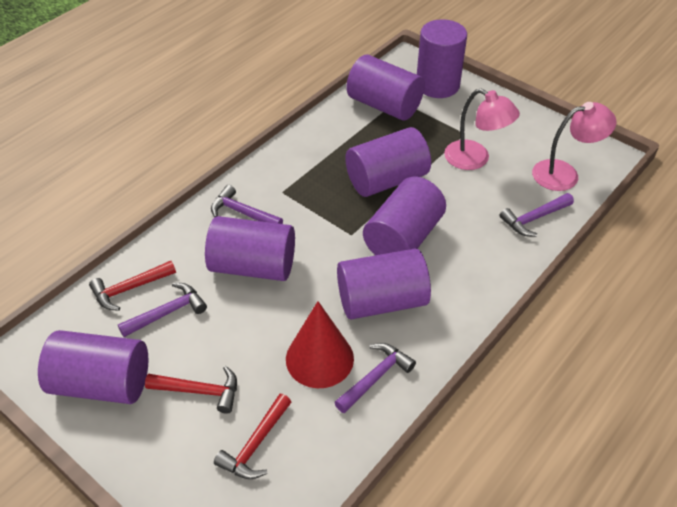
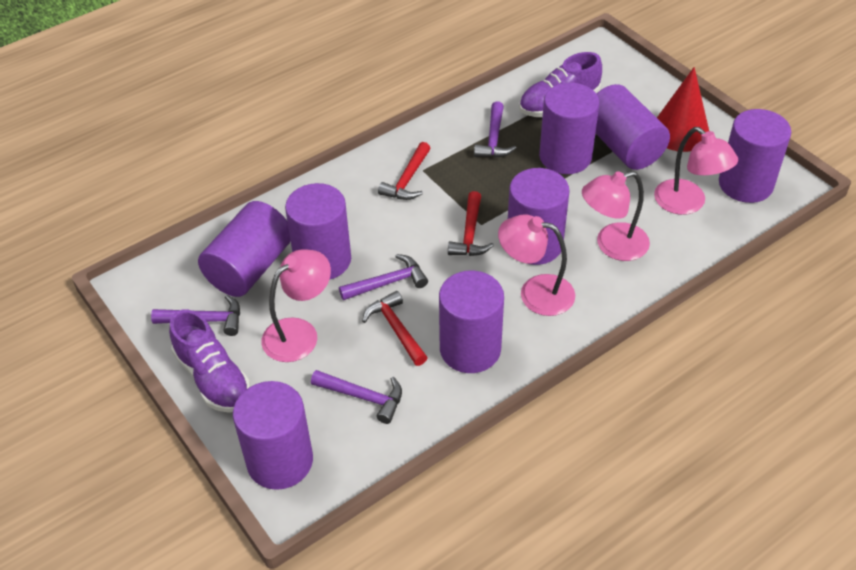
pink lamp: [444,89,520,170] [532,102,617,191] = 2 -> [261,249,331,362] [498,214,575,316] [582,171,650,261] [654,127,738,215] = 4
purple cylinder: [38,330,148,404] [205,216,295,281] [337,248,431,319] [345,127,431,197] [346,55,425,121] [363,177,446,255] [417,19,467,98] = 7 -> [198,201,291,297] [233,381,313,490] [285,183,351,279] [439,270,504,373] [508,168,570,265] [539,83,599,174] [596,84,670,170] [719,109,791,203] = 8
purple shoe: none = 0 -> [169,310,250,413] [519,52,602,117] = 2

